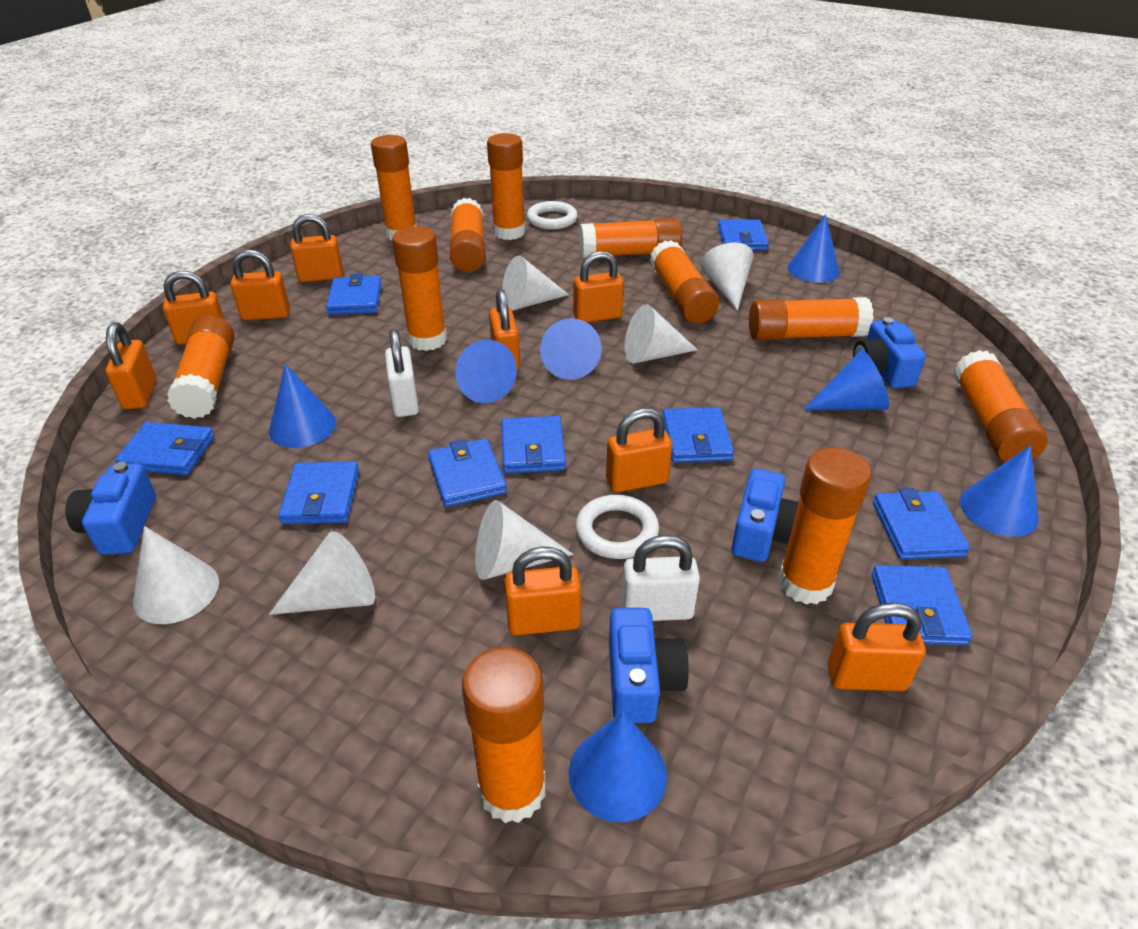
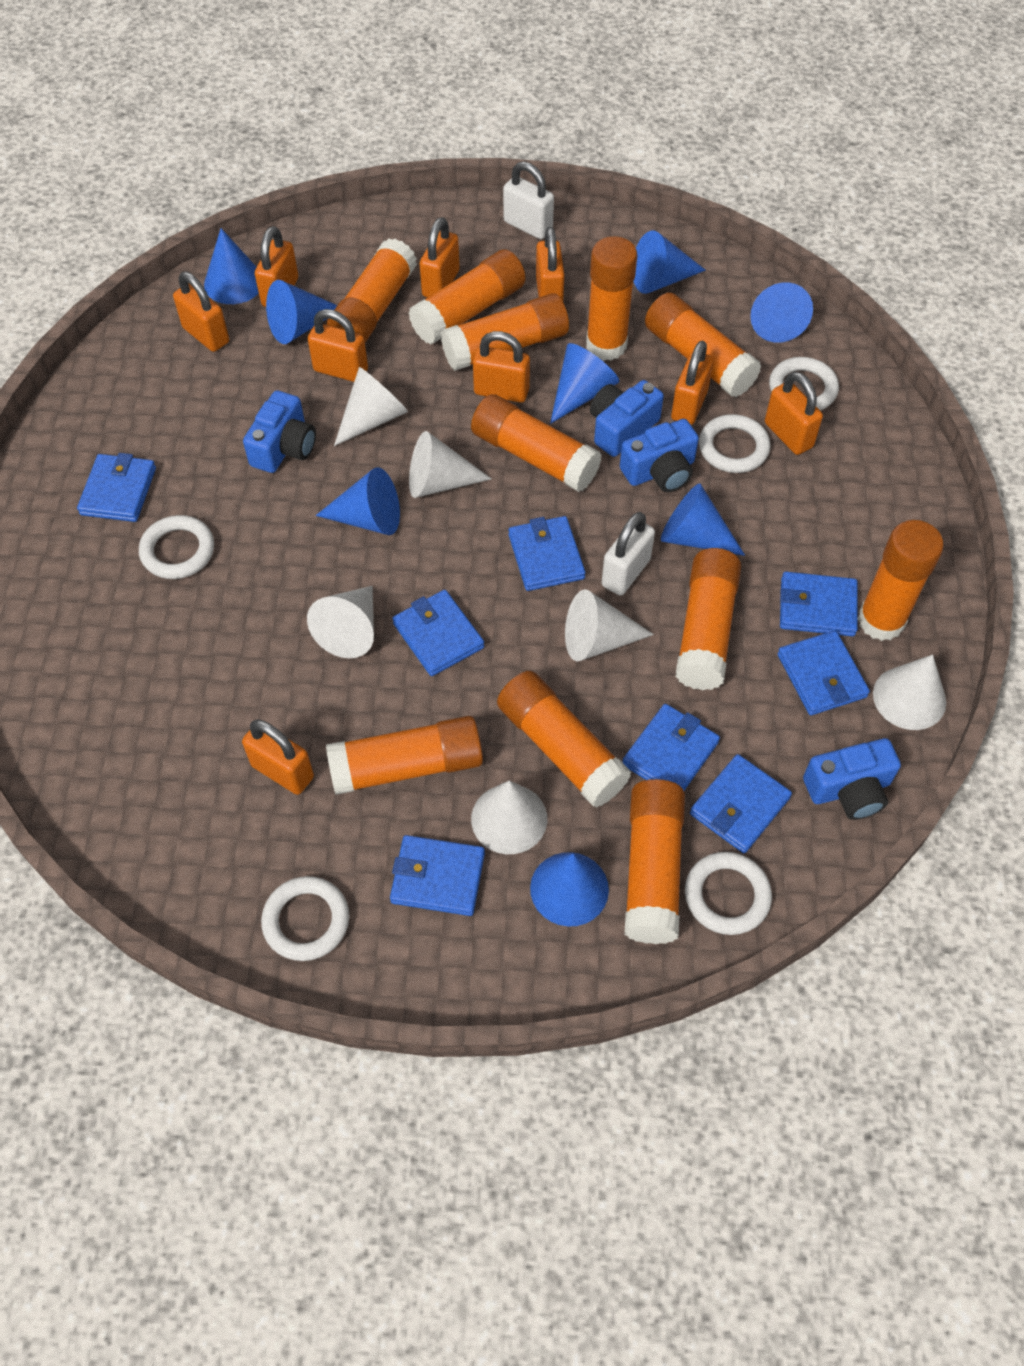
blue cone: [269,364,336,448] [456,340,517,403] [540,318,602,380] [569,711,667,822] [788,214,840,283] [803,350,889,410] [960,445,1039,537] = 7 -> [204,228,259,304] [266,280,337,344] [316,467,400,535] [530,852,609,926] [550,343,619,424] [634,231,706,294] [661,483,745,556] [750,282,813,343] = 8
blue wallet: [115,422,214,475] [278,461,359,524] [326,274,382,315] [428,438,507,507] [501,416,566,474] [662,407,734,463] [718,219,769,251] [872,565,972,645] [873,488,970,560] = 9 -> [77,453,156,522] [390,835,485,916] [392,590,484,676] [508,516,586,591] [622,704,720,791] [690,754,792,853] [777,631,870,715] [780,572,858,636] = 8
white ring: [527,201,578,229] [576,495,659,559] = 2 -> [139,515,214,579] [261,876,349,961] [685,852,772,935] [699,414,771,473] [769,357,839,410] = 5

